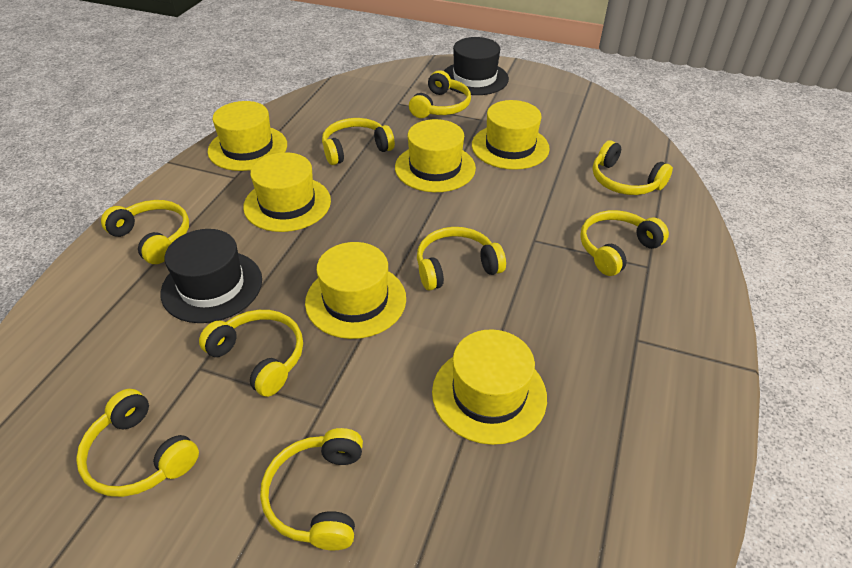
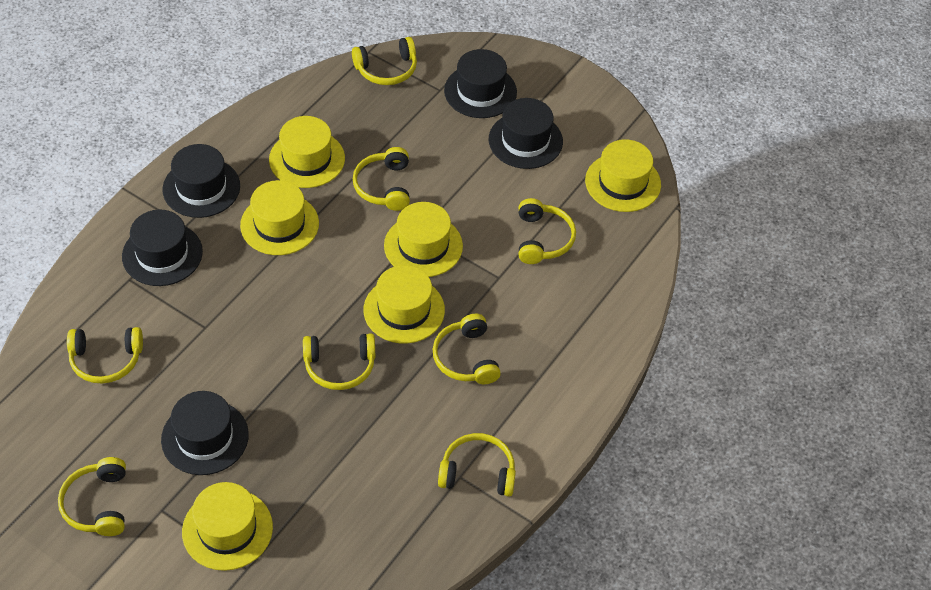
black hat: [161,229,262,323] [444,37,509,95] = 2 -> [122,210,203,286] [161,391,249,475] [162,144,240,218] [444,49,517,118] [489,98,563,169] = 5
yellow headphones: [76,389,199,497] [101,200,189,264] [199,310,303,397] [260,428,363,550] [322,118,395,165] [409,70,471,118] [417,227,506,291] [580,210,669,276] [593,140,673,195] = 9 -> [58,457,126,536] [67,327,143,384] [303,333,375,390] [352,37,417,85] [353,147,410,211] [433,314,501,384] [438,433,516,497] [519,198,576,264] = 8

